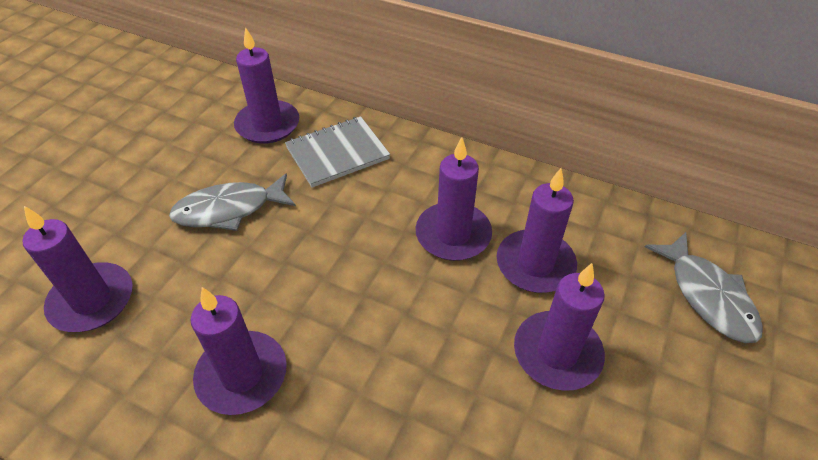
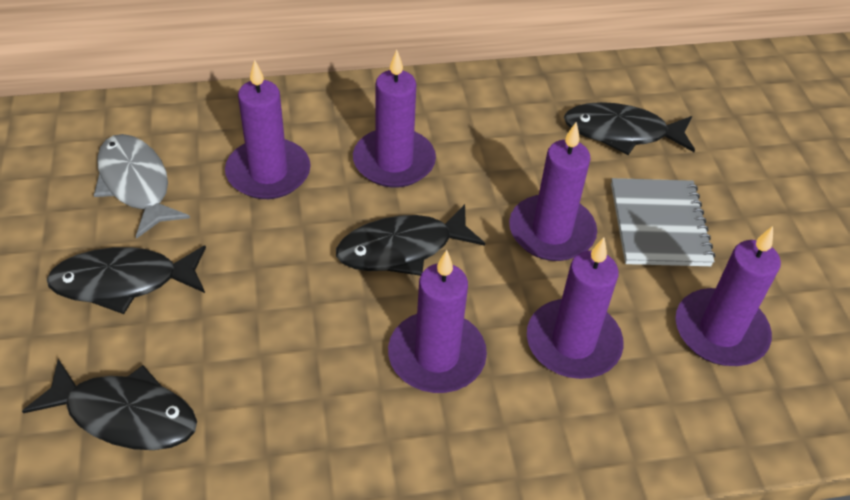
black fish: none = 0 -> [22,359,197,450] [47,245,206,314] [336,204,485,276] [564,102,695,155] = 4
grey fish: [169,173,296,231] [645,232,763,343] = 2 -> [94,134,190,239] = 1

